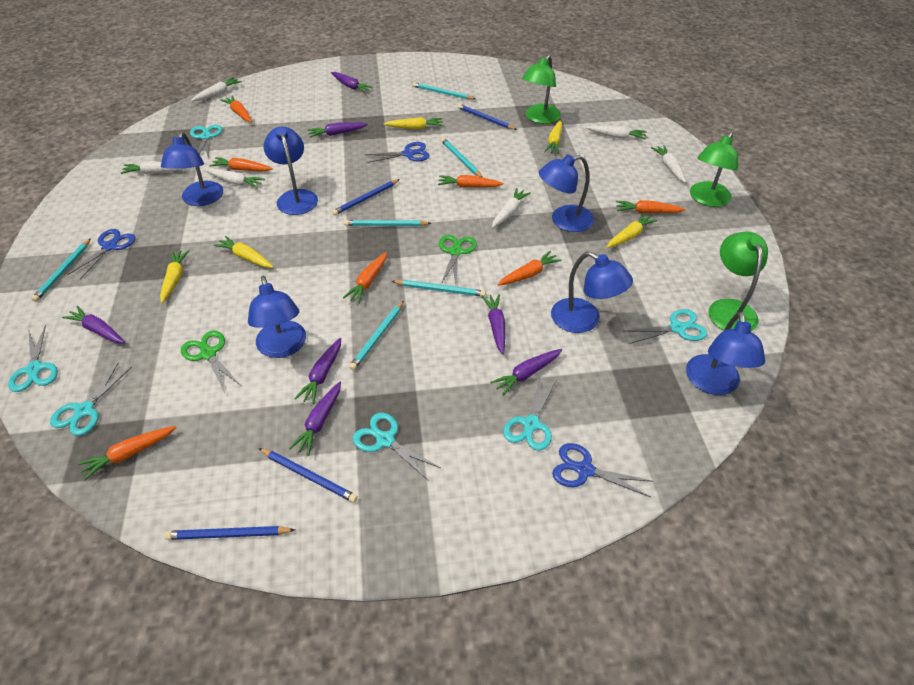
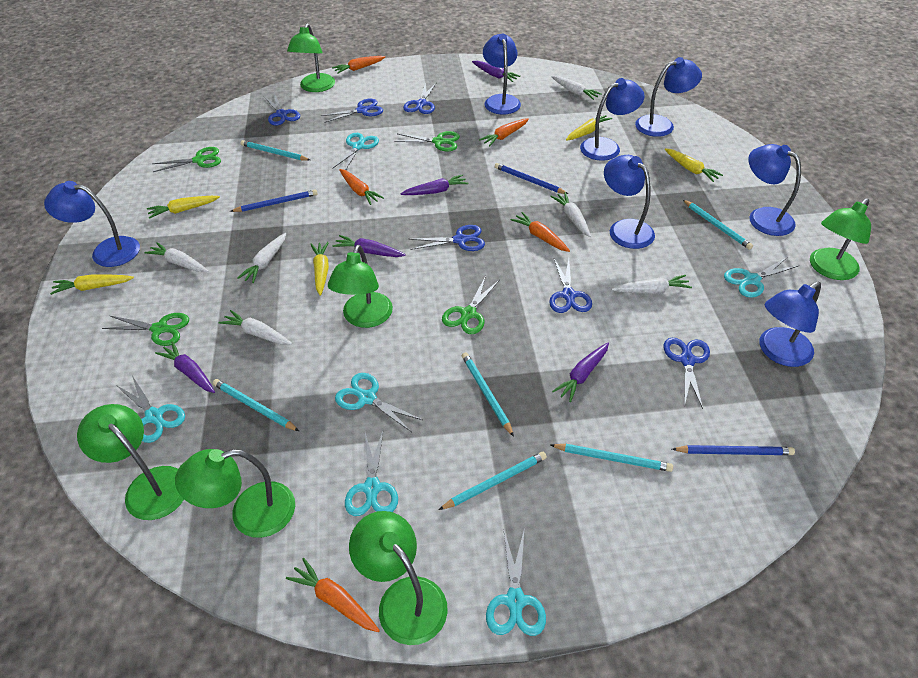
blue lamp: [161,132,223,206] [248,276,306,358] [263,127,318,215] [539,154,594,232] [551,252,633,333] [686,312,765,395] = 6 -> [44,181,140,267] [483,34,521,115] [580,78,645,161] [604,155,655,249] [635,57,702,137] [748,144,801,236] [760,281,821,367] = 7
blue pencil: [164,526,295,540] [259,448,358,503] [332,179,400,216] [457,104,517,130] = 4 -> [230,190,318,212] [495,163,568,194] [672,445,795,455] = 3
blue scissors: [67,229,135,279] [365,142,430,163] [552,443,653,497] = 3 -> [263,92,300,126] [320,98,383,123] [403,82,437,114] [409,225,485,251] [549,259,592,313] [664,338,710,409] = 6
green lamp: [522,55,561,124] [690,132,738,207] [708,231,768,332] = 3 -> [77,404,184,520] [175,449,295,538] [287,23,335,92] [328,245,393,328] [349,511,448,645] [810,198,871,280] = 6
green scissors: [181,330,241,391] [439,235,477,284] = 2 -> [102,313,189,346] [152,147,221,172] [394,131,460,151] [442,276,500,334] = 4
orange carrot: [78,426,176,480] [209,157,273,171] [220,96,252,122] [343,252,387,303] [438,175,504,187] [497,251,562,286] [616,200,686,213] = 7 -> [286,558,380,632] [332,56,385,74] [339,169,384,205] [479,118,529,146] [510,212,570,252] = 5
purple carrot: [62,306,125,343] [289,382,341,455] [294,338,341,404] [307,122,368,138] [331,72,373,93] [481,294,506,354] [490,349,562,396] = 7 -> [155,341,215,393] [332,235,406,257] [401,174,468,195] [472,61,521,82] [552,343,609,402] = 5

